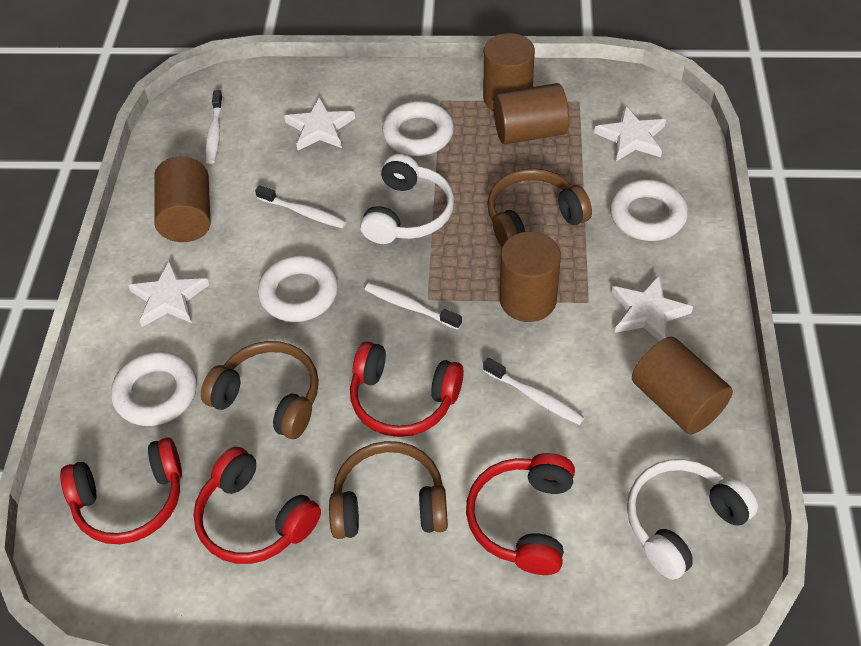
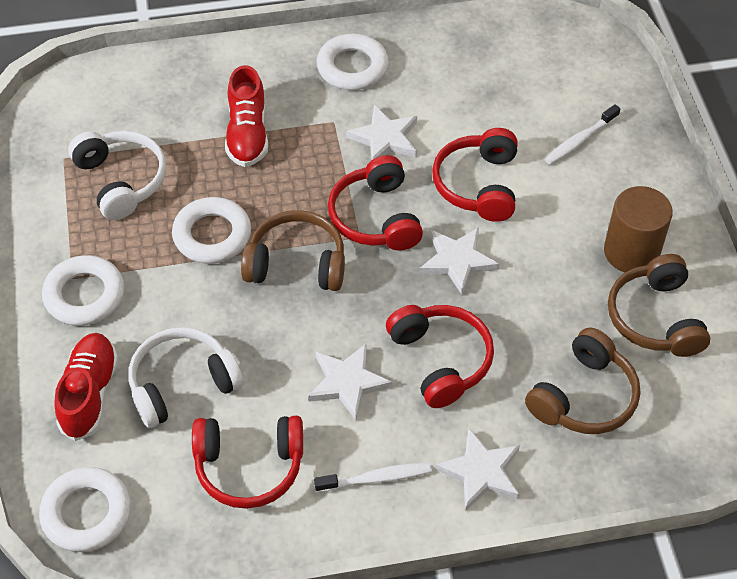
brown cylinder: [154,157,211,242] [483,33,535,111] [493,83,569,144] [500,232,561,322] [632,337,733,434] = 5 -> [604,186,673,272] = 1
red shoe: none = 0 -> [54,333,118,441] [225,65,268,167] = 2
white toothbrush: [206,90,223,164] [255,185,347,228] [365,283,462,330] [483,358,585,425] = 4 -> [314,463,432,492] [545,104,620,165] = 2

